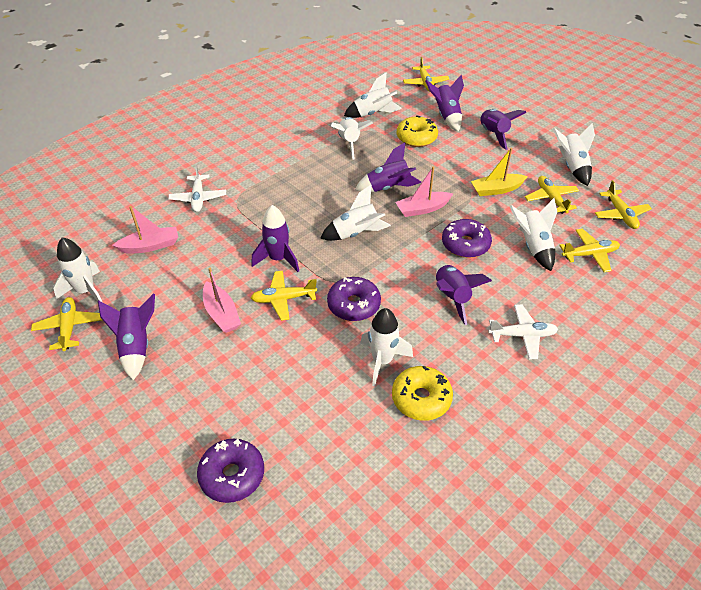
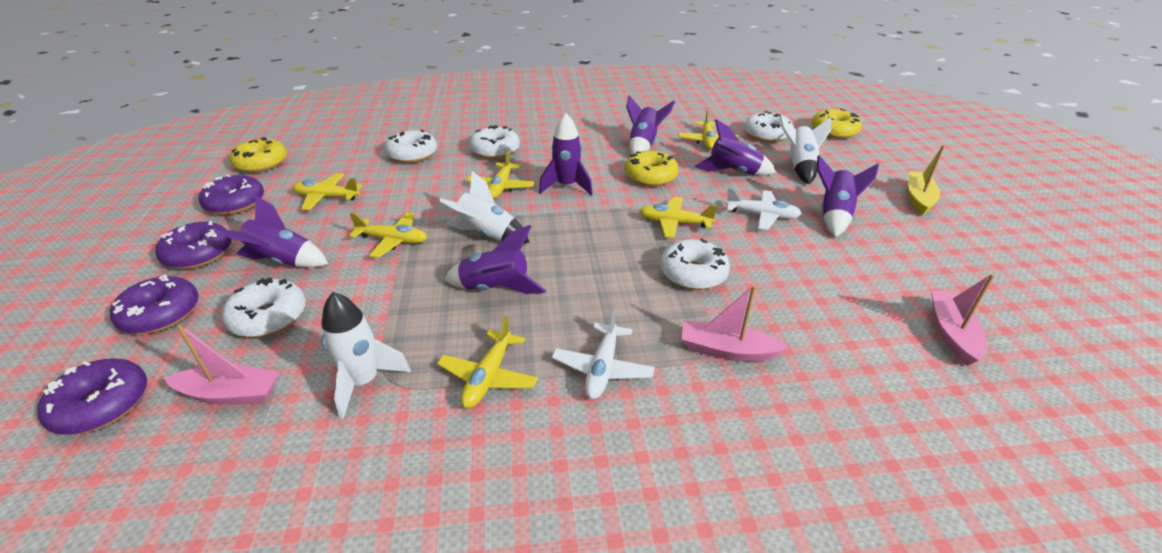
purple donut: [197,439,264,503] [327,277,381,321] [442,219,492,258] = 3 -> [37,359,147,435] [110,275,199,334] [155,221,231,269] [199,175,264,215] = 4
white donut: none = 0 -> [222,277,306,337] [385,130,437,163] [469,125,520,159] [660,239,730,290] [744,111,793,142] = 5
white rocket: [53,237,102,302] [320,185,391,241] [331,117,373,159] [344,72,402,118] [360,308,413,386] [510,198,557,271] [553,123,595,186] = 7 -> [321,292,411,419] [439,171,530,244] [779,115,831,184] = 3
yellow donut: [392,366,453,421] [397,115,438,147] = 2 -> [229,137,287,173] [625,151,679,186] [811,108,862,139] = 3

